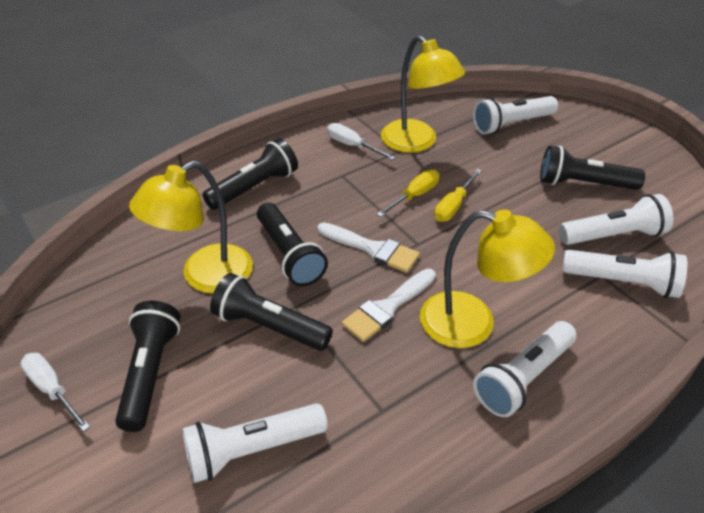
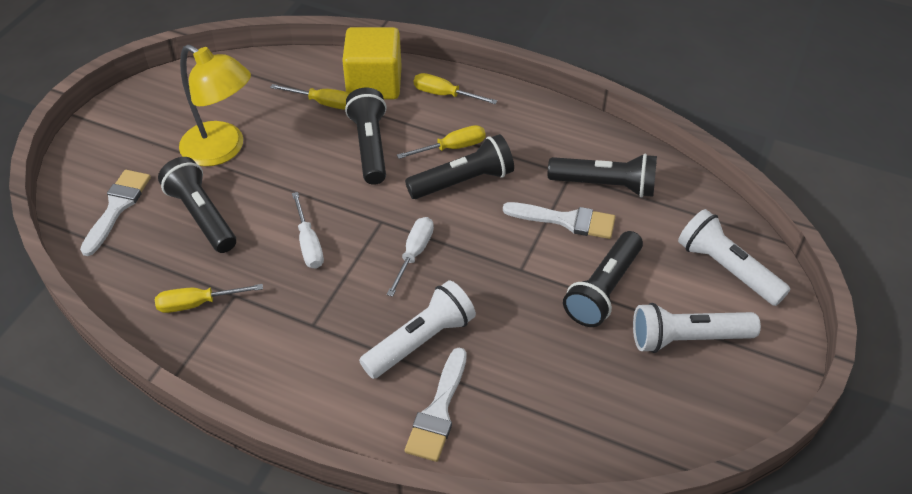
white brush: [317,223,420,273] [342,269,436,342] = 2 -> [80,170,151,256] [405,348,467,462] [503,202,615,239] = 3
white flashlight: [182,403,328,483] [473,96,558,134] [473,321,577,417] [559,194,673,245] [562,250,687,298] = 5 -> [359,280,476,379] [633,303,761,353] [678,209,790,306] = 3
yellow cube: none = 0 -> [342,27,402,99] = 1
yellow lamp: [129,161,253,293] [381,35,465,153] [420,209,555,348] = 3 -> [179,44,251,166] = 1
yellow screwdriver: [377,169,440,217] [434,169,482,222] = 2 -> [155,284,263,313] [270,84,350,110] [397,125,486,159] [414,73,497,104] = 4

